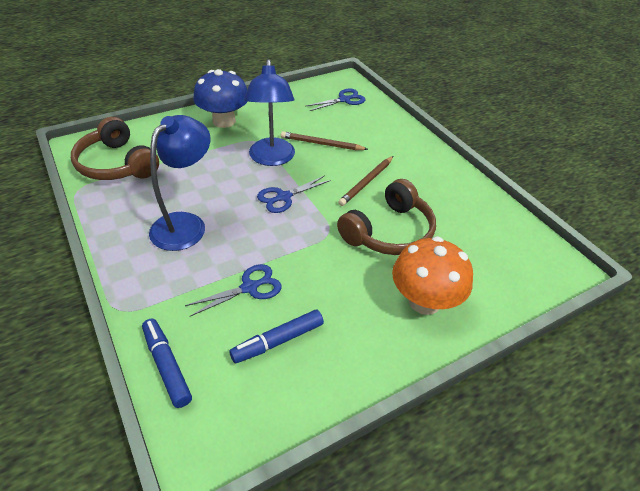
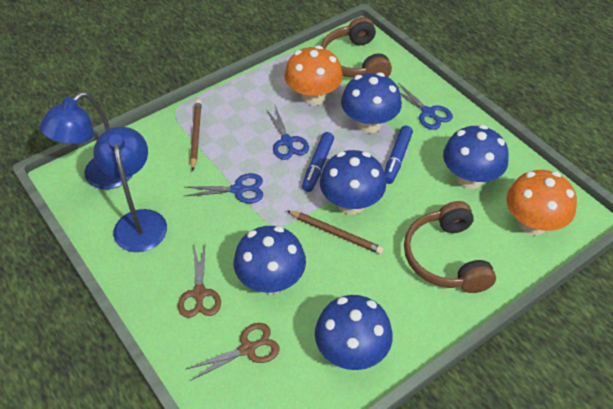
blue mushroom: [193,69,248,128] = 1 -> [234,226,306,294] [315,295,393,370] [320,150,386,215] [341,72,402,133] [443,125,509,189] = 5
brown scissors: none = 0 -> [178,245,221,318] [186,323,280,381] = 2
orange mushroom: [392,236,473,315] = 1 -> [284,45,343,106] [506,170,577,235] = 2

